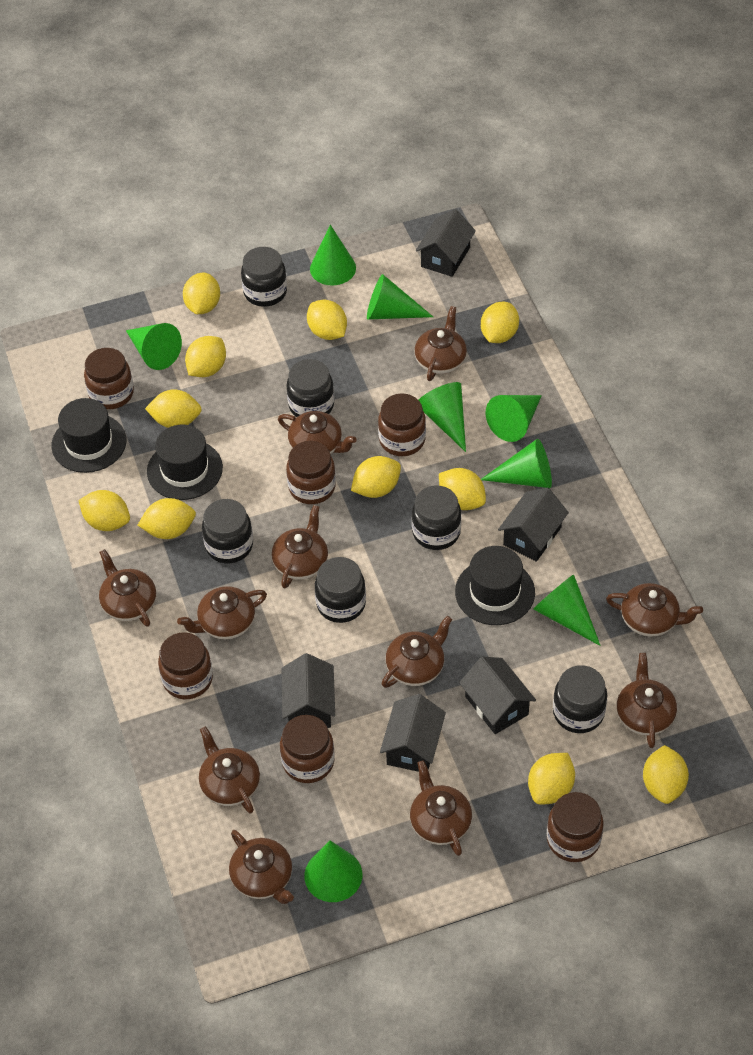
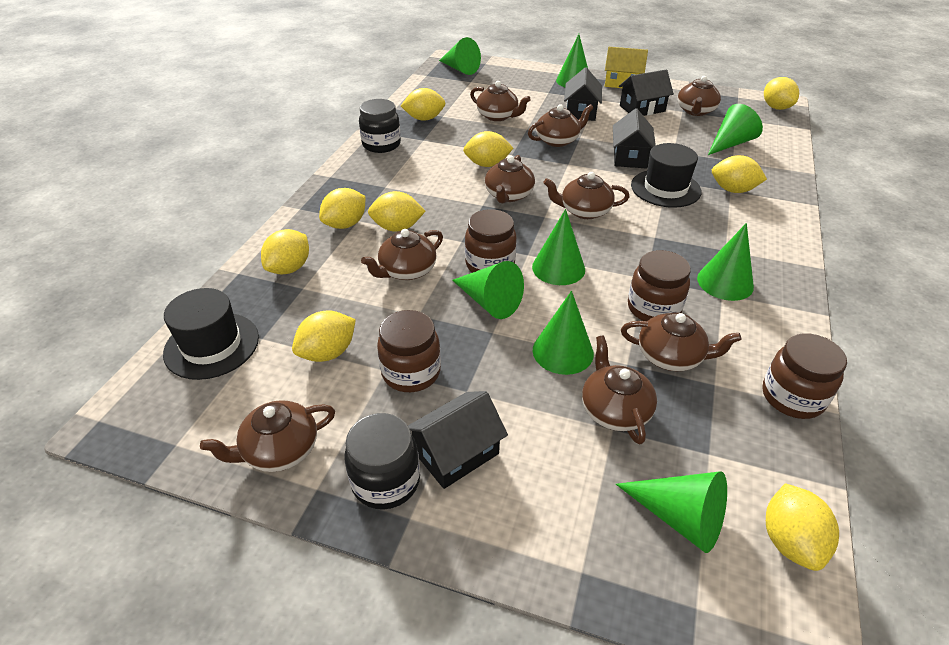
black hat: [51,398,126,473] [147,425,223,500] [455,546,535,625] = 3 -> [163,288,259,380] [631,143,701,208] = 2
black house: [281,653,335,728] [380,694,446,772] [416,209,476,277] [459,657,536,734] [498,488,569,562] = 5 -> [408,391,508,489] [564,67,602,121] [613,108,656,169] [619,69,674,116] = 4
black jar: [202,499,253,563] [241,247,287,307] [286,359,334,417] [315,557,366,623] [412,485,461,550] [553,665,607,733] = 6 -> [344,413,420,510] [359,99,401,153] = 2
brown jar: [84,348,134,409] [158,632,213,699] [280,715,335,783] [286,441,336,504] [378,394,426,456] [547,792,603,862] = 6 -> [377,310,441,392] [465,209,517,273] [628,250,691,321] [762,333,847,419] = 4
brown teapot: [99,549,156,627] [177,586,267,639] [199,726,260,814] [229,830,294,904] [272,505,328,589] [278,411,357,454] [382,616,452,688] [410,760,472,856] [414,306,467,381] [606,583,703,637] [617,653,677,748] = 11 -> [200,400,335,472] [361,229,443,280] [470,81,531,121] [485,155,535,203] [528,104,593,147] [543,172,630,219] [582,336,657,444] [621,312,742,371] [678,76,721,116] = 9
yellow house: none = 0 -> [605,47,648,88] = 1
yellow lemon: [78,490,130,531] [138,498,196,539] [145,389,202,428] [183,273,220,314] [185,336,226,377] [307,300,347,340] [351,456,401,498] [439,468,486,510] [481,302,519,343] [528,753,575,804] [643,745,689,804] = 11 -> [261,229,309,274] [292,311,356,362] [319,188,366,229] [368,191,425,232] [401,88,445,121] [463,131,513,167] [712,155,767,193] [764,77,799,110] [766,483,839,571] = 9

